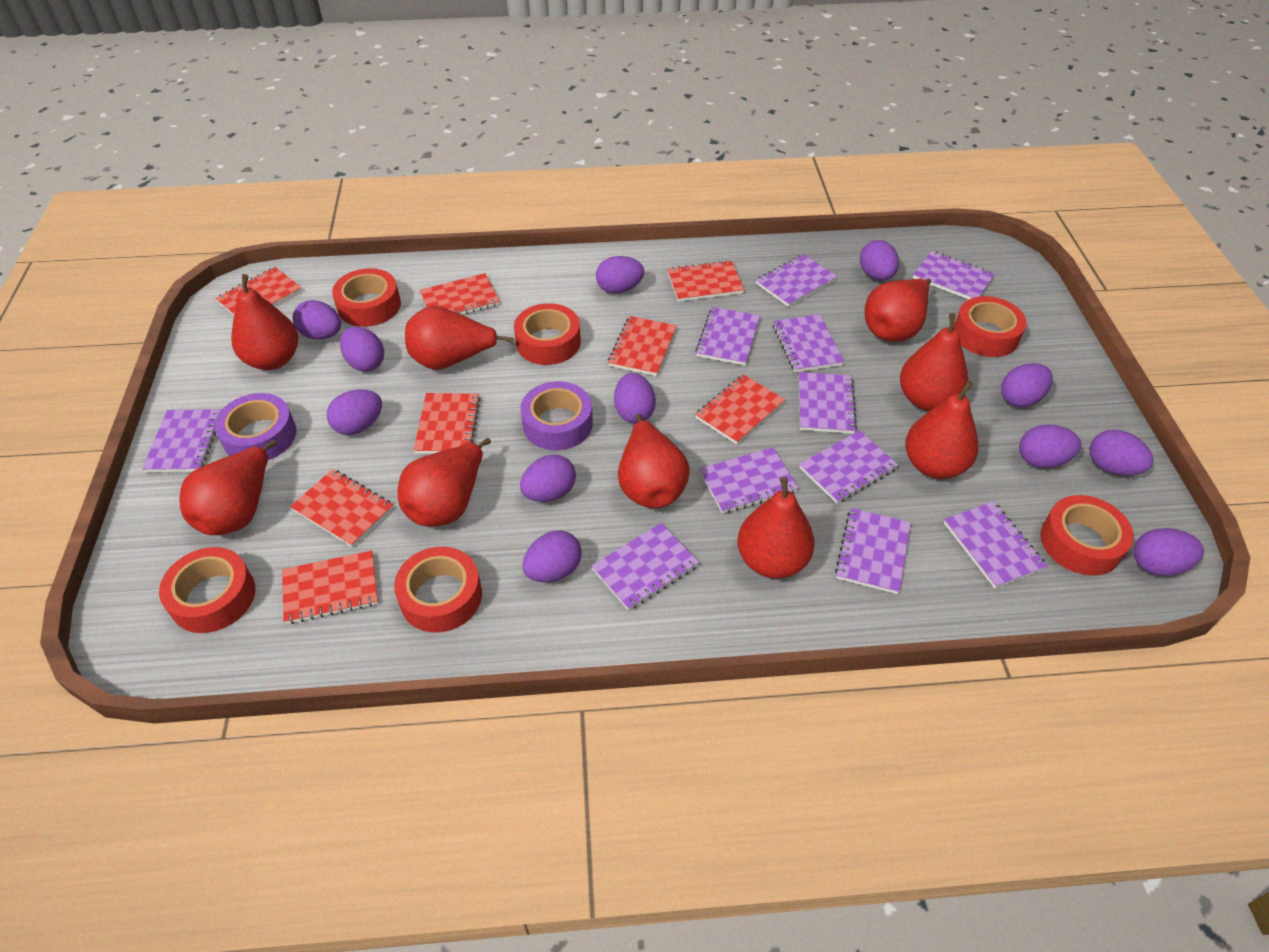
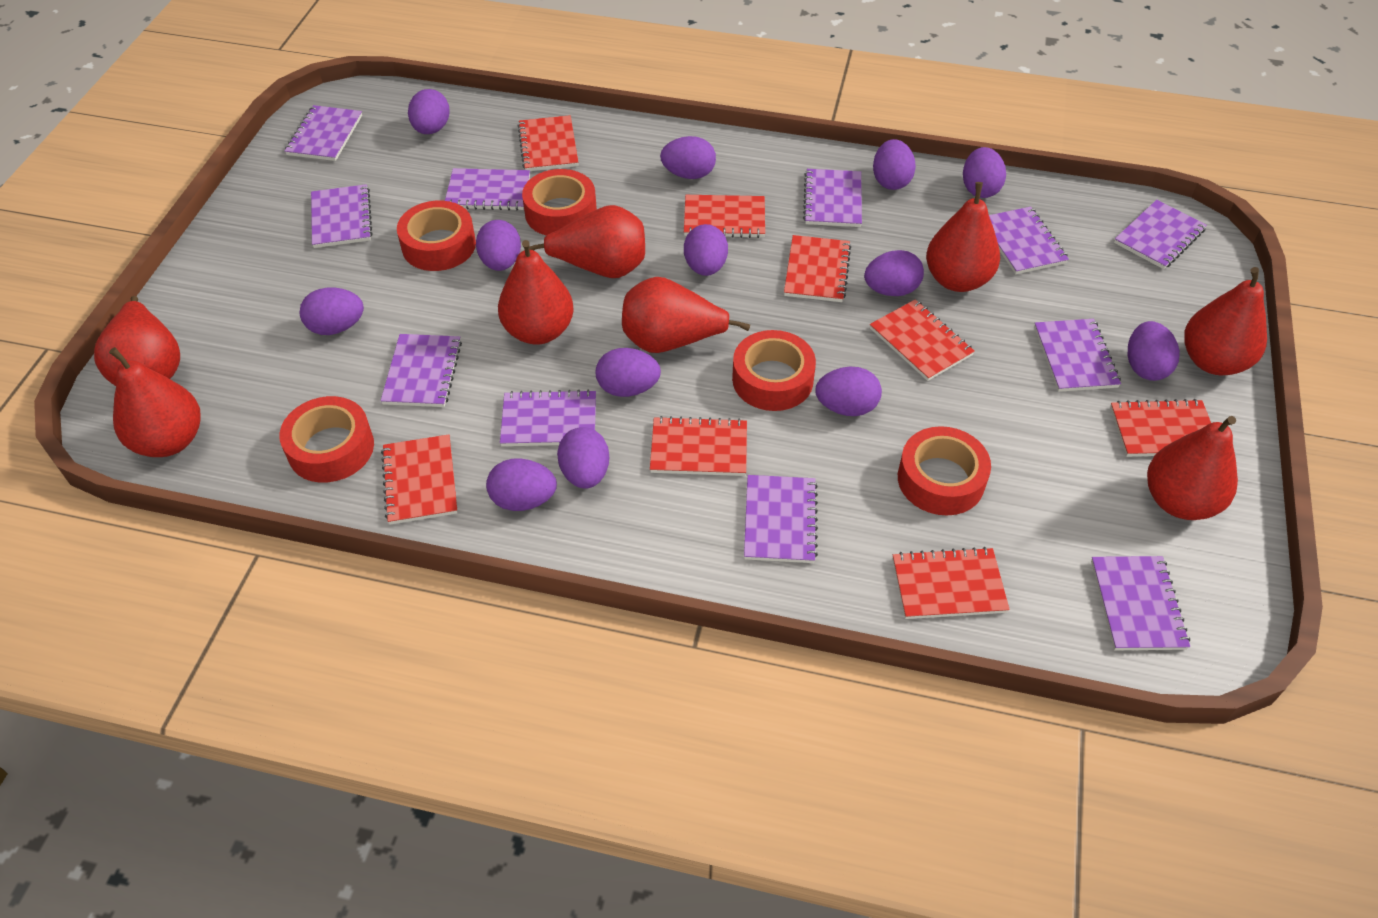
purple egg: [293,300,341,340] [327,389,382,435] [340,326,384,372] [520,455,576,502] [523,531,582,582] [596,256,644,294] [614,373,656,423] [860,240,899,280] [1001,363,1053,407] [1019,424,1081,468] [1089,430,1153,476] [1133,528,1204,576] = 12 -> [300,288,364,335] [408,89,450,134] [476,220,521,271] [486,458,557,511] [557,427,609,489] [596,348,661,397] [660,136,716,179] [684,224,728,276] [815,367,882,416] [864,250,924,296] [873,139,916,190] [963,147,1006,198] [1128,321,1180,381] = 13
purple tape: [214,393,296,460] [520,381,593,450] = 2 -> none = 0
red pear: [179,440,277,535] [231,274,298,370] [398,438,491,527] [405,306,515,370] [618,414,690,508] [738,477,815,579] [864,278,931,342] [900,313,968,411] [905,380,978,479] = 9 -> [94,296,180,386] [109,347,201,457] [498,240,574,345] [529,205,645,278] [622,277,750,353] [926,182,1000,292] [1147,416,1238,520] [1184,267,1267,375] = 8
red tape: [159,547,255,633] [332,268,401,327] [394,547,482,633] [514,303,581,365] [953,296,1027,357] [1040,495,1134,576] = 6 -> [280,396,374,483] [397,201,476,271] [522,169,597,235] [732,330,816,411] [898,426,991,515] = 5

